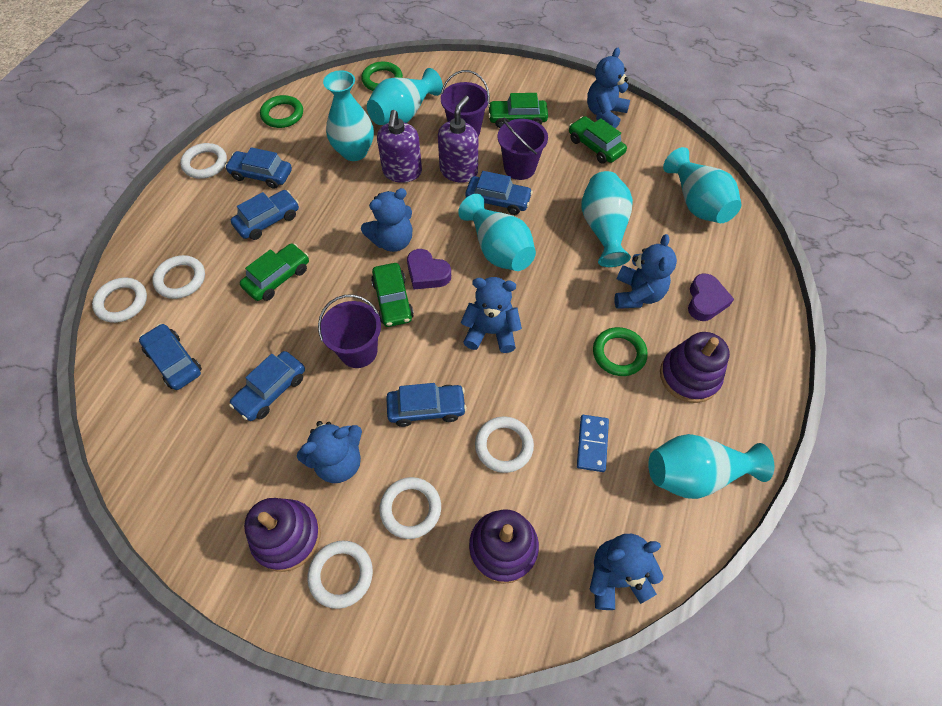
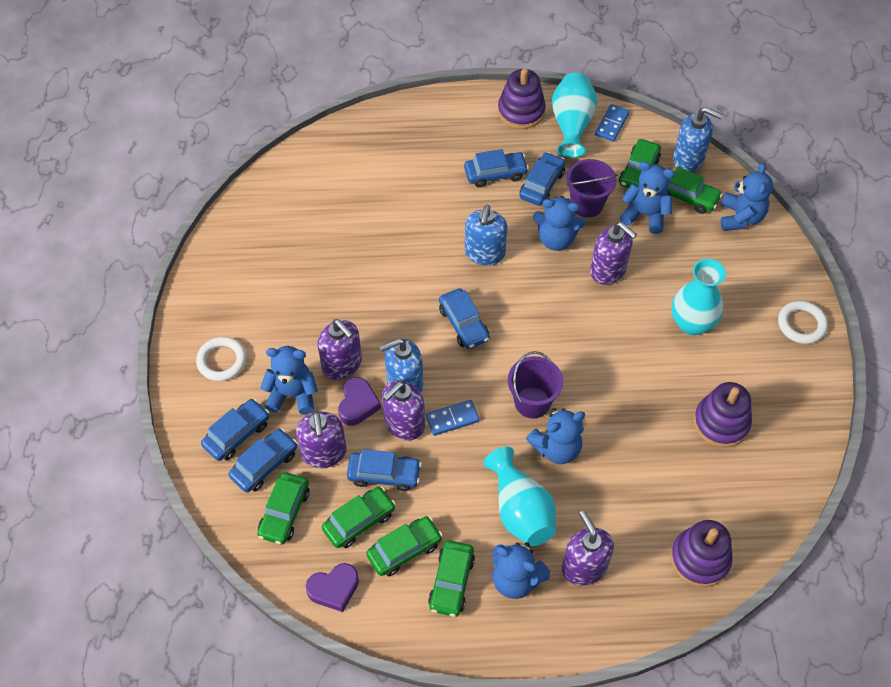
blue domino: [577,415,609,472] = 1 -> [426,400,480,436] [595,104,630,142] = 2
blue soap dispenser: none = 0 -> [379,338,423,393] [465,205,507,265] [673,107,723,172] = 3
green car: [240,243,309,301] [371,263,414,327] [488,93,548,128] [569,116,627,163] = 4 -> [257,472,310,545] [322,487,396,548] [366,516,443,576] [428,540,475,617] [619,139,661,189] [667,167,723,214] = 6
green ring: [260,95,303,128] [361,62,403,91] [593,327,648,376] = 3 -> none = 0
purple bucket: [318,295,381,368] [441,70,490,136] [498,118,548,180] = 3 -> [508,351,563,418] [566,159,617,218] = 2
purple soap dispenser: [377,110,422,183] [438,96,478,183] = 2 -> [296,411,347,468] [318,319,362,380] [382,381,425,440] [562,510,614,586] [590,222,637,285] = 5
turquoise vase: [323,70,374,161] [367,68,443,125] [458,194,536,271] [581,171,633,267] [648,434,774,499] [663,147,742,223] = 6 -> [483,447,556,546] [552,73,597,158] [672,259,726,335] = 3
white ring: [92,278,147,323] [152,255,205,299] [180,143,227,179] [308,540,373,609] [379,477,441,539] [475,416,534,473] = 6 -> [196,337,247,381] [778,301,828,344] = 2

